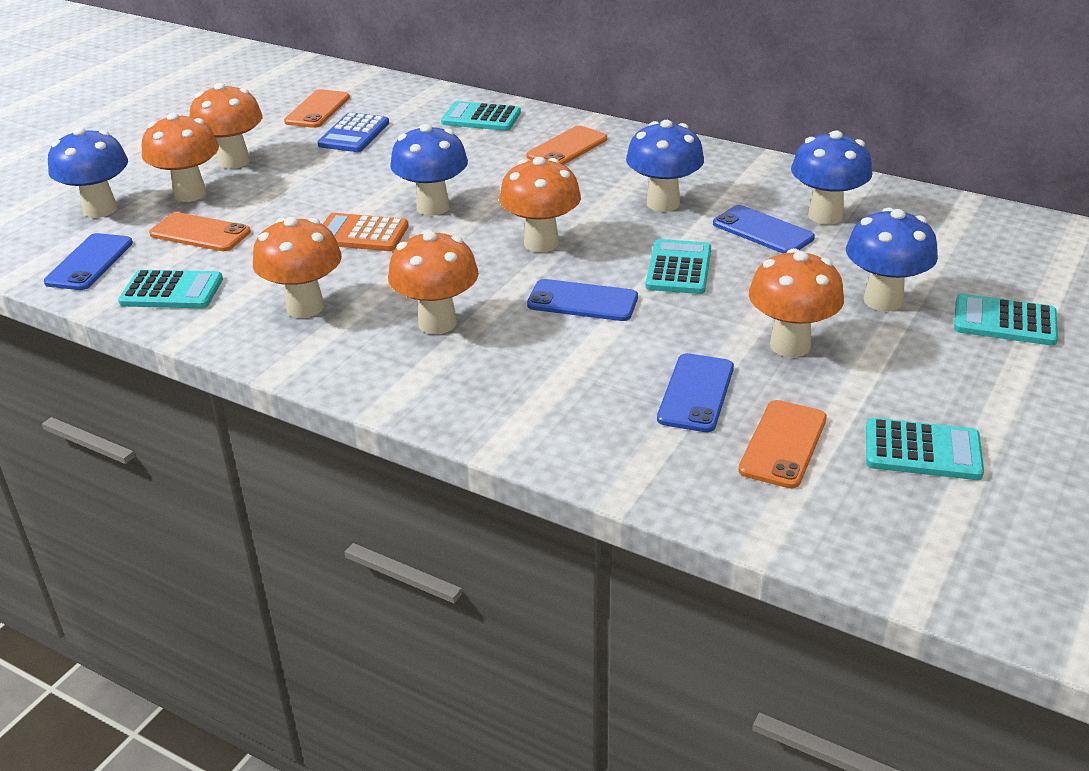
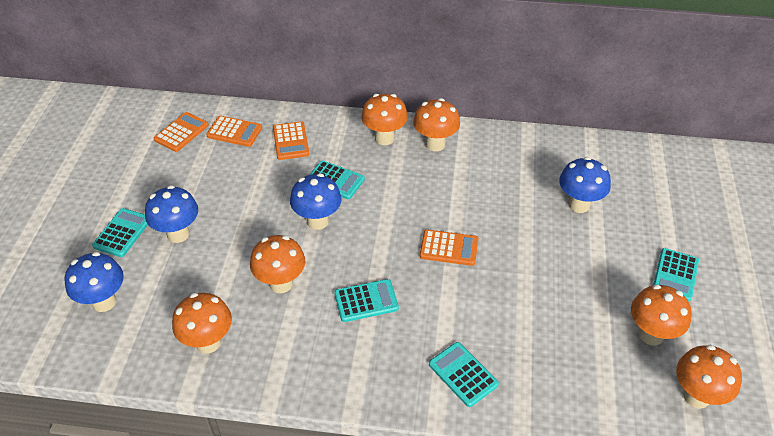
blue calculator: [318,112,389,152] = 1 -> none = 0
blue mushroom: [48,127,128,218] [390,124,468,216] [626,120,704,212] [791,130,872,224] [846,207,938,311] = 5 -> [65,252,124,312] [145,185,198,243] [290,173,342,230] [559,157,611,213] = 4
blue phone: [44,233,133,290] [527,279,638,321] [657,353,734,432] [713,205,815,253] = 4 -> none = 0
orange calculator: [323,213,409,251] = 1 -> [154,112,209,152] [206,116,262,147] [273,121,309,160] [420,229,478,266] = 4
orange phone: [149,212,251,251] [284,89,350,128] [526,126,607,165] [738,400,827,489] = 4 -> none = 0

